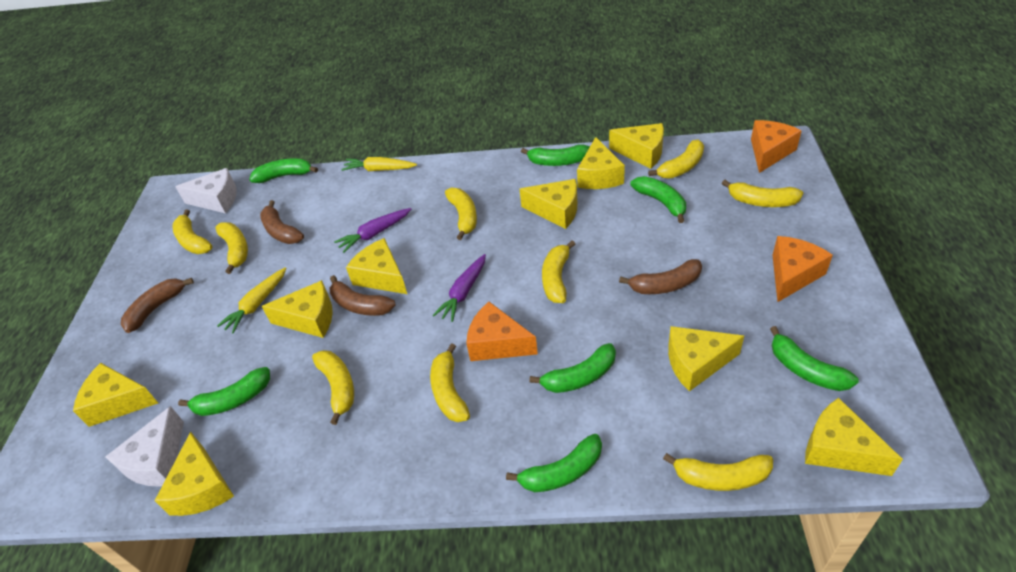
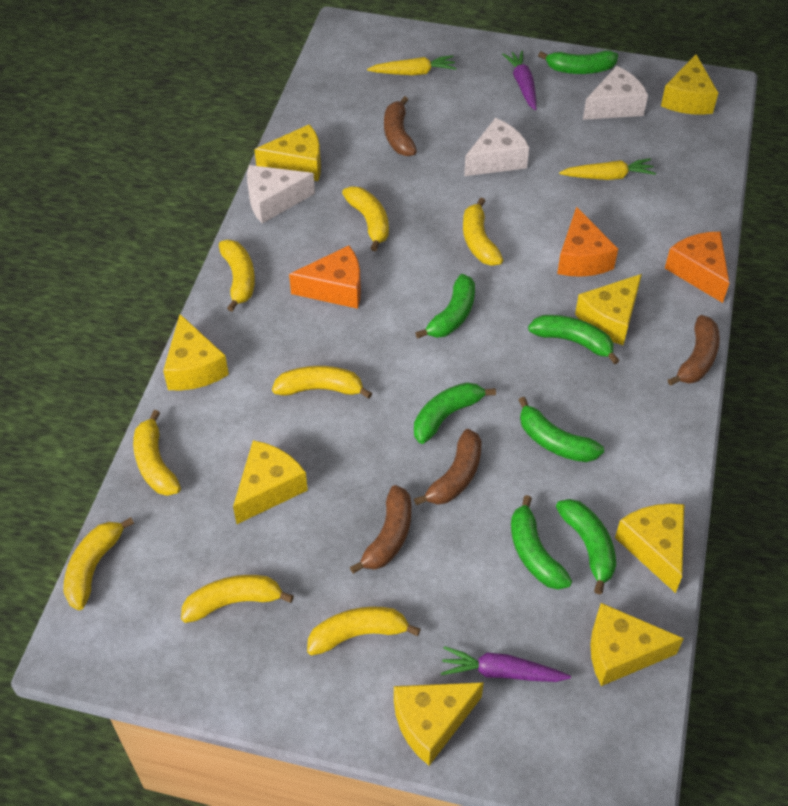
white cheese: [105,406,184,487] [175,168,237,213] = 2 -> [247,165,315,223] [464,118,529,176] [583,66,648,120] = 3
yellow banana: [173,209,212,254] [215,222,248,274] [312,350,354,425] [430,343,470,422] [445,188,477,240] [542,240,575,303] [648,140,704,179] [663,453,773,491] [722,180,803,207] = 9 -> [63,517,134,610] [133,410,181,496] [181,575,294,623] [219,240,255,312] [272,366,372,399] [307,607,421,655] [342,186,389,251] [463,198,503,266] = 8
yellow cheese: [73,363,158,427] [155,432,234,516] [262,280,333,338] [346,238,407,294] [520,179,577,229] [577,137,625,189] [609,123,664,169] [668,326,744,391] [805,398,903,476] = 9 -> [163,314,229,390] [233,440,308,524] [254,124,321,181] [394,682,484,766] [575,274,642,345] [590,603,684,686] [615,504,684,593] [661,54,718,115] = 8

